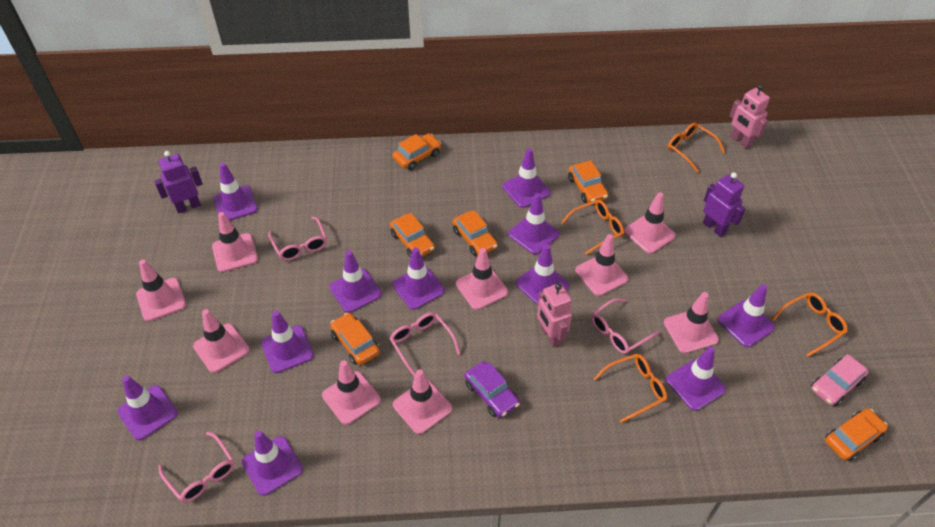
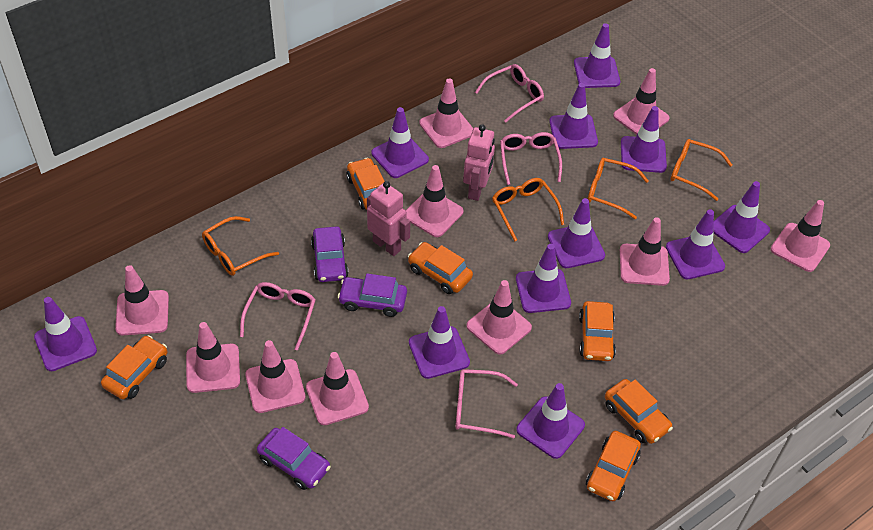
pink car: [811,354,869,406] = 1 -> none = 0
pink traffic cone: [136,260,186,322] [193,309,250,373] [212,212,258,272] [322,360,381,425] [393,370,452,434] [456,248,508,310] [575,234,628,296] [624,192,676,254] [664,292,719,353] = 9 -> [115,265,169,335] [186,322,240,393] [245,340,305,413] [306,352,369,425] [406,165,464,237] [419,78,474,148] [466,280,532,355] [613,68,670,135] [620,217,670,286] [771,200,830,272] = 10
purple car: [465,361,520,418] = 1 -> [257,427,331,490] [311,227,349,282] [338,273,407,317] = 3
purple robot: [154,151,203,213] [703,172,746,237] = 2 -> none = 0

